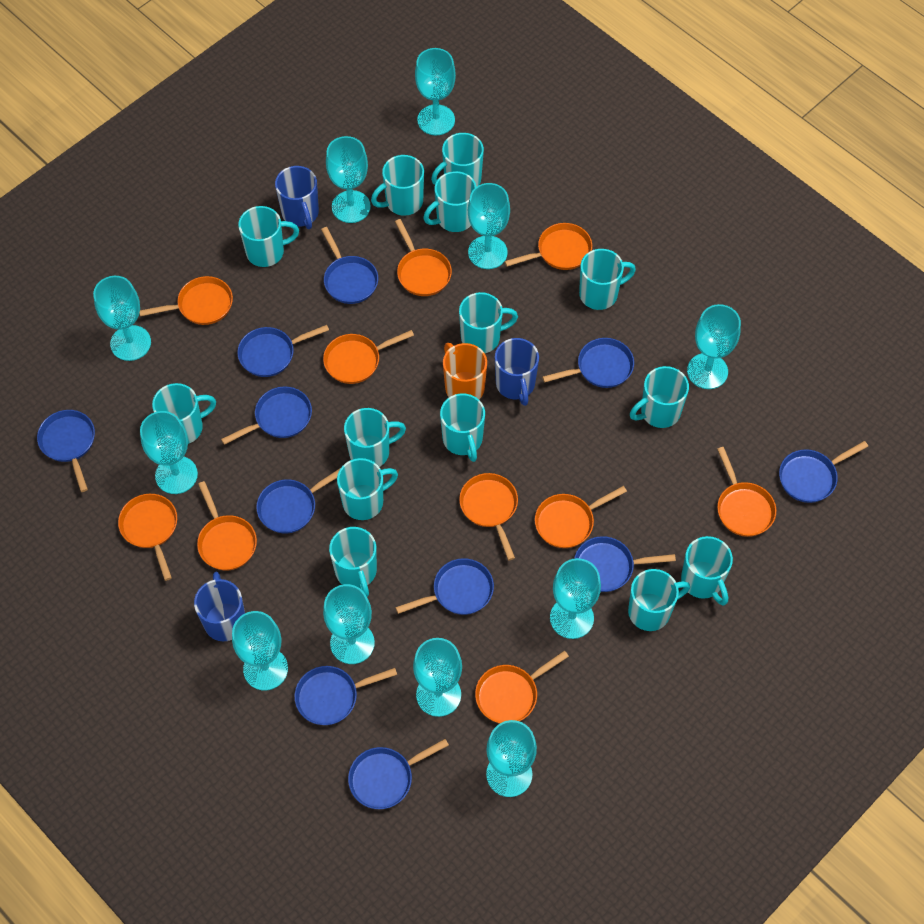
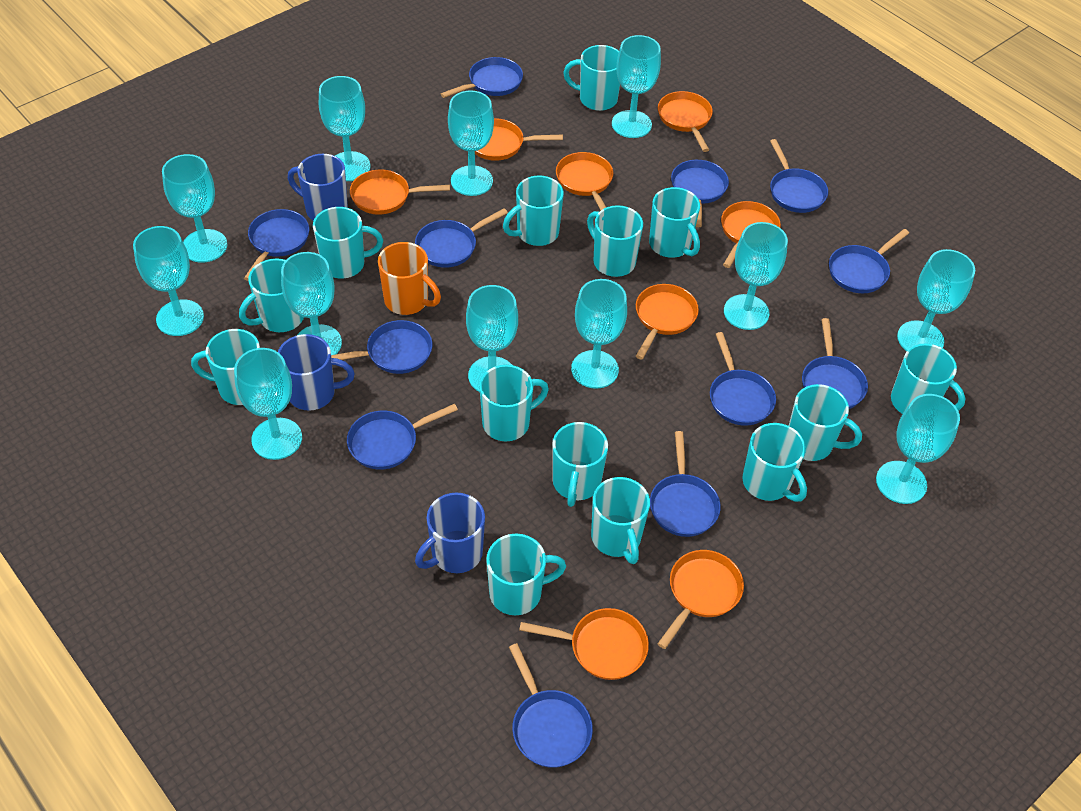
blue pan: [37,410,95,492] [221,387,312,445] [237,325,329,377] [256,468,341,534] [295,666,397,725] [321,227,378,304] [348,739,449,809] [395,558,494,615] [542,338,634,388] [574,536,676,592] [779,441,868,503] = 11 -> [244,209,309,281] [331,320,432,374] [347,404,458,470] [415,208,508,268] [441,57,523,98] [509,643,593,768] [650,431,721,537] [671,160,729,227] [710,332,776,426] [770,139,828,213] [802,318,868,409] [829,229,909,293] = 12
orange pan: [118,494,177,581] [140,276,233,325] [197,481,257,570] [323,330,414,384] [395,219,452,296] [459,473,518,560] [475,650,569,723] [504,223,592,270] [535,486,627,548] [717,447,776,537] = 10 -> [350,169,450,215] [475,118,563,161] [519,608,649,680] [556,152,613,211] [636,284,699,360] [658,91,713,152] [658,550,744,649] [721,201,781,268] = 8
turquoise goblet: [93,276,151,361] [140,411,198,494] [232,611,288,690] [323,584,375,664] [326,136,371,223] [413,638,462,717] [415,48,456,135] [468,183,510,269] [486,720,537,797] [550,558,601,639] [687,304,741,389] = 11 -> [133,226,204,336] [162,154,228,263] [234,348,302,460] [281,252,342,355] [319,76,370,181] [448,90,494,196] [466,285,518,392] [571,279,627,389] [612,35,661,138] [724,222,788,330] [876,394,960,504] [897,249,975,351] = 12

